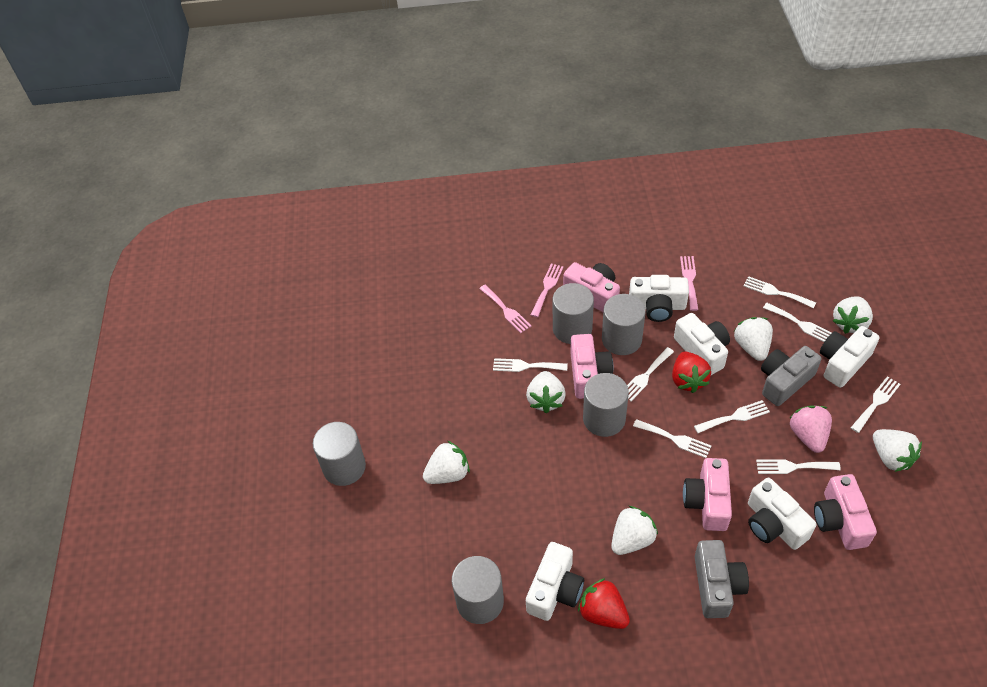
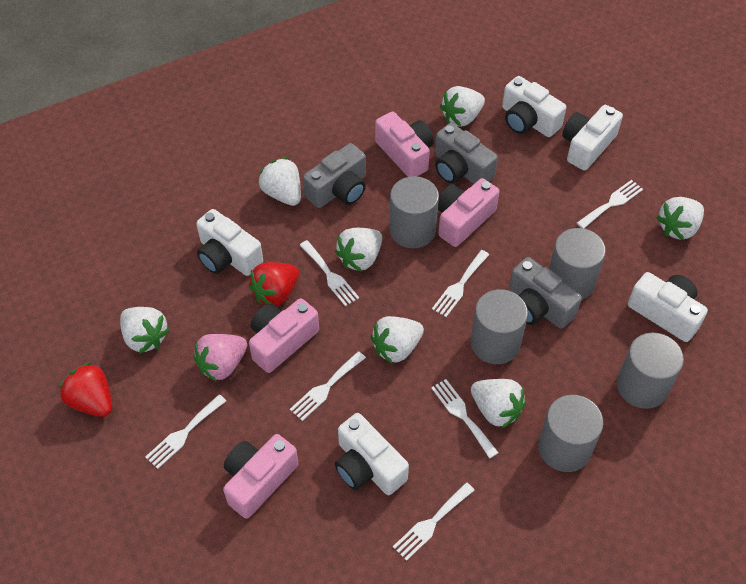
grey camera: [695,540,749,618] [761,346,821,406] = 2 -> [303,143,366,208] [435,123,498,184] [509,257,582,329] = 3
pink fork: [479,285,531,333] [531,263,564,317] [680,256,698,311] = 3 -> none = 0
white fork: [493,358,568,372] [627,347,674,401] [633,419,711,458] [694,400,770,433] [744,276,816,308] [756,459,841,474] [763,303,831,342] [851,377,900,433] = 8 -> [145,394,226,469] [290,351,366,421] [300,240,359,306] [393,482,475,561] [431,379,498,459] [432,250,489,317] [577,180,643,228] = 7
white strawberry: [423,441,470,484] [526,371,566,413] [611,506,658,555] [734,317,773,361] [833,296,873,334] [873,429,922,472] = 6 -> [120,307,170,354] [258,158,301,206] [335,228,382,272] [371,316,424,364] [440,86,485,127] [471,379,526,428] [656,197,704,240] = 7

